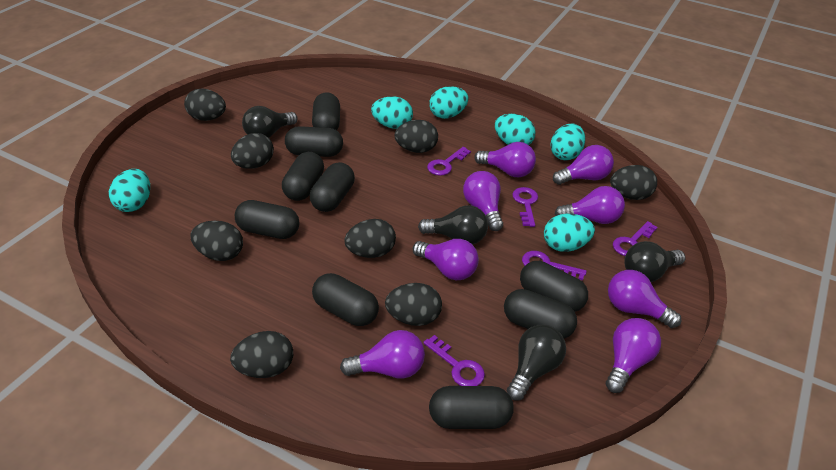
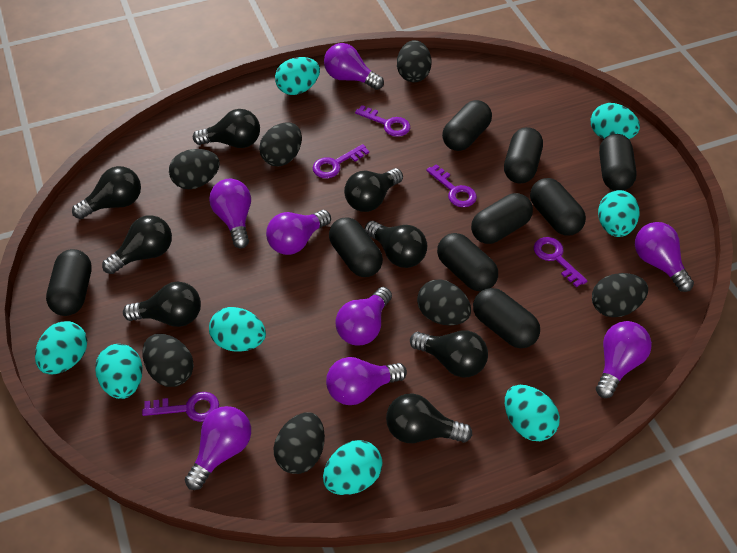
black egg: [184,88,226,121] [190,221,243,261] [230,331,293,378] [231,133,274,169] [344,219,396,258] [385,283,442,326] [395,120,438,153] [610,165,657,200] = 8 -> [142,334,194,387] [169,149,220,189] [259,122,302,166] [274,412,325,474] [397,40,432,82] [417,279,471,326] [592,273,648,317] = 7
black light bulb: [242,106,298,138] [418,205,488,245] [507,325,566,401] [624,241,685,282] = 4 -> [72,166,141,219] [102,215,172,274] [123,282,201,327] [193,109,260,148] [344,168,403,212] [364,221,427,268] [386,393,472,443] [410,330,488,378] = 8
turquoise egg: [109,169,150,212] [371,96,413,129] [429,86,468,119] [495,114,536,145] [544,214,595,252] [550,124,585,160] = 6 -> [35,321,87,375] [95,344,143,399] [209,307,266,352] [275,57,320,95] [323,440,382,495] [505,385,560,441] [591,103,640,139] [598,190,640,237] = 8

